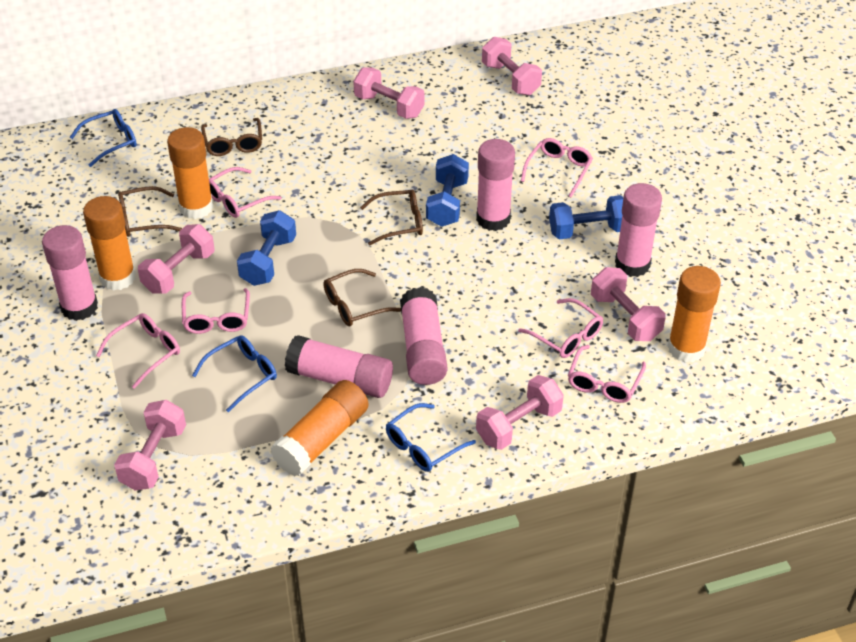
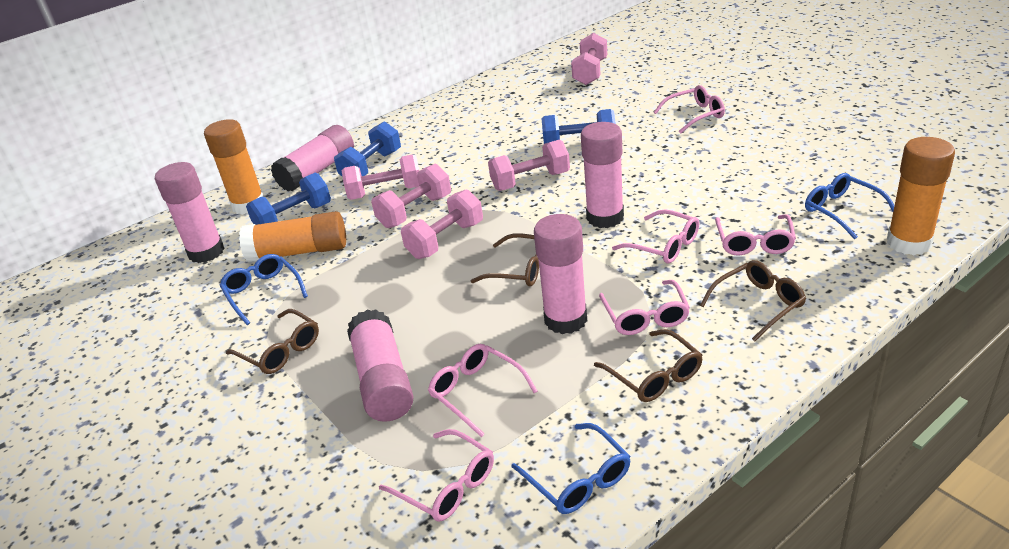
orange glue stick: [83,196,136,290] [167,127,214,219] [271,380,369,476] [668,266,721,362] = 4 -> [204,119,264,215] [239,211,346,263] [887,137,955,255] = 3
pink dumbbell: [114,400,186,491] [138,224,214,294] [353,67,425,119] [476,375,564,450] [482,37,542,95] [591,267,666,341] = 6 -> [342,154,419,200] [371,164,451,228] [401,189,483,259] [488,139,570,191] [571,33,607,85] = 5

